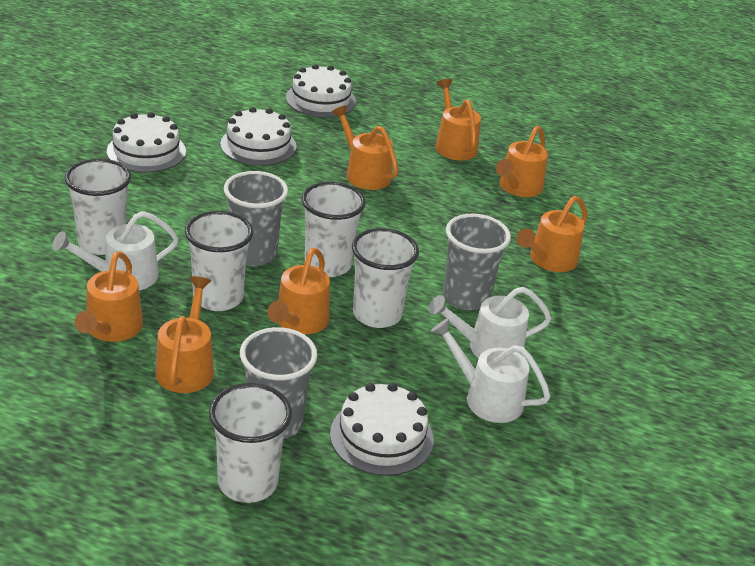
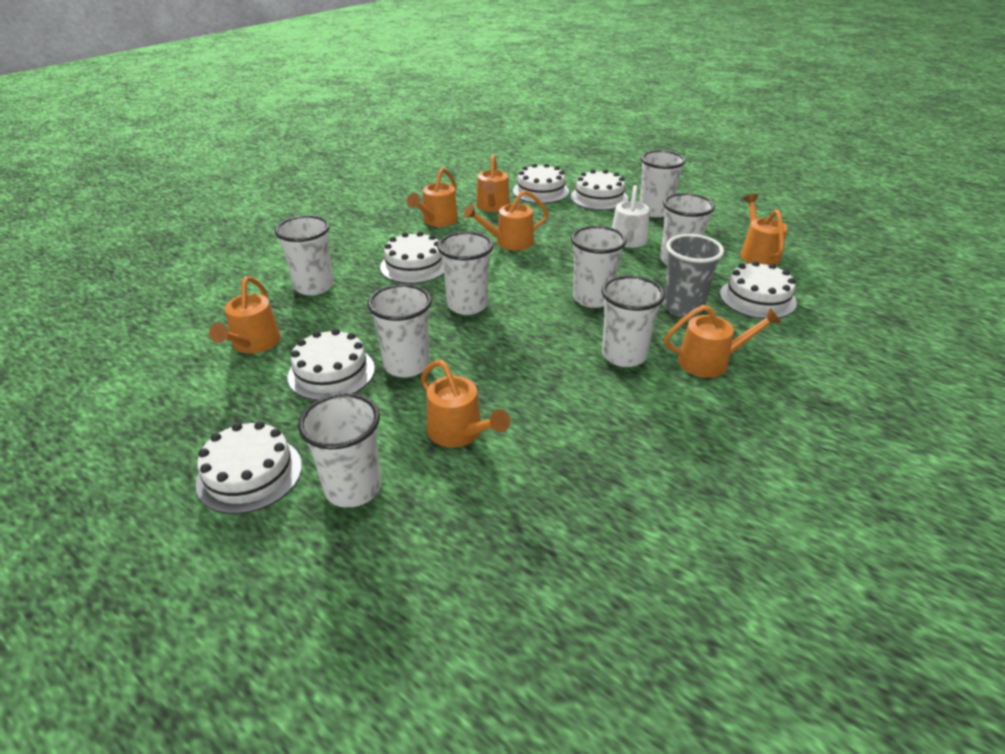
grey cup: [224,171,288,266] [240,327,317,439] [443,214,511,311] = 3 -> [663,234,724,317] = 1
white cake: [107,112,186,173] [220,107,297,166] [286,64,356,117] [330,383,434,476] = 4 -> [196,421,302,514] [288,329,375,400] [380,232,444,284] [513,163,569,203] [571,169,628,210] [720,261,797,319] = 6
white cup: [65,159,131,255] [185,211,253,311] [209,383,292,503] [301,182,366,277] [352,228,419,328] = 5 -> [275,215,334,296] [298,393,381,508] [367,284,432,378] [437,232,493,315] [571,226,627,308] [602,275,665,367] [640,150,686,218] [660,193,715,265] = 8
white watering can: [52,211,179,290] [428,287,552,358] [431,318,550,423] = 3 -> [612,185,650,248] = 1

